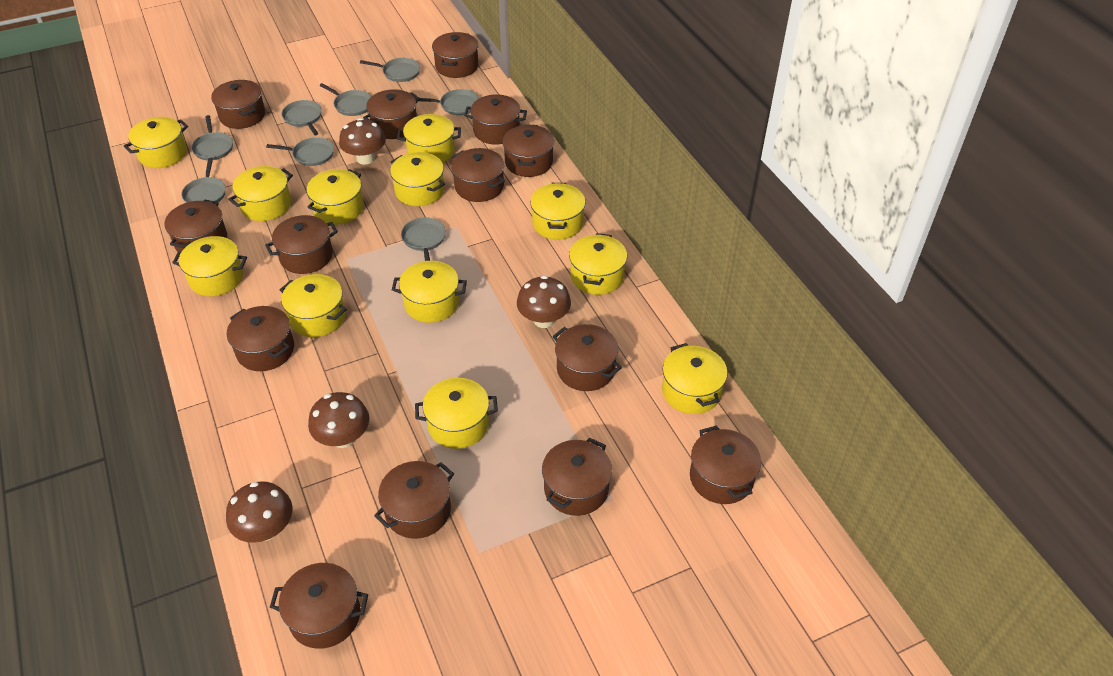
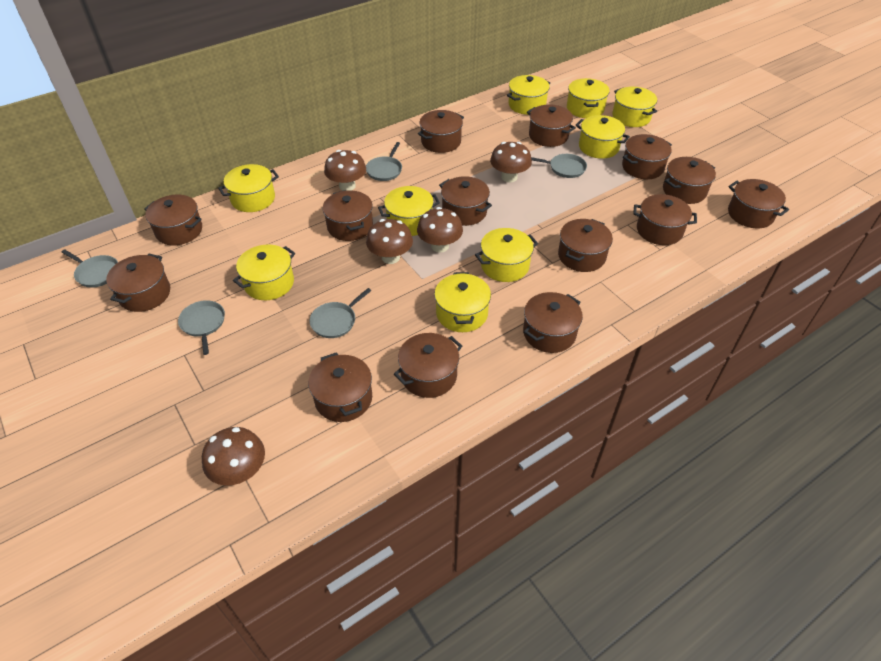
brown mushroom: [226,481,293,543] [308,392,369,448] [339,118,386,165] [517,276,571,328] = 4 -> [202,427,265,486] [324,150,366,191] [366,219,413,264] [417,207,463,253] [490,142,532,182] = 5
grey pan: [181,158,226,203] [191,115,233,160] [266,137,334,166] [281,100,322,135] [320,83,372,116] [360,58,420,82] [401,217,446,261] [415,89,479,115] = 8 -> [61,249,118,288] [178,300,225,355] [309,288,371,338] [366,142,402,181] [531,154,587,178] = 5
yellow pot: [124,117,188,168] [172,236,247,296] [228,166,293,221] [280,274,347,337] [307,169,364,225] [390,152,445,206] [392,261,467,323] [397,114,461,163] [415,378,498,449] [530,183,586,240] [569,233,627,295] [662,343,728,414] = 12 -> [218,164,279,212] [233,245,295,300] [378,186,440,236] [434,272,491,332] [475,228,538,282] [507,75,550,115] [567,78,610,118] [575,115,630,159] [612,87,657,127] = 9

